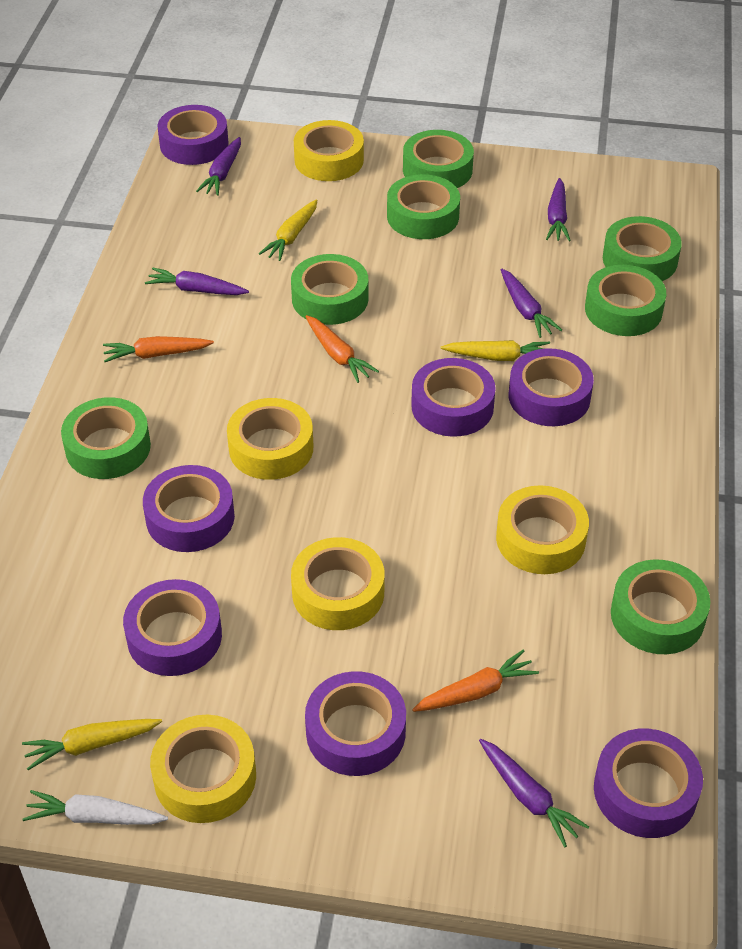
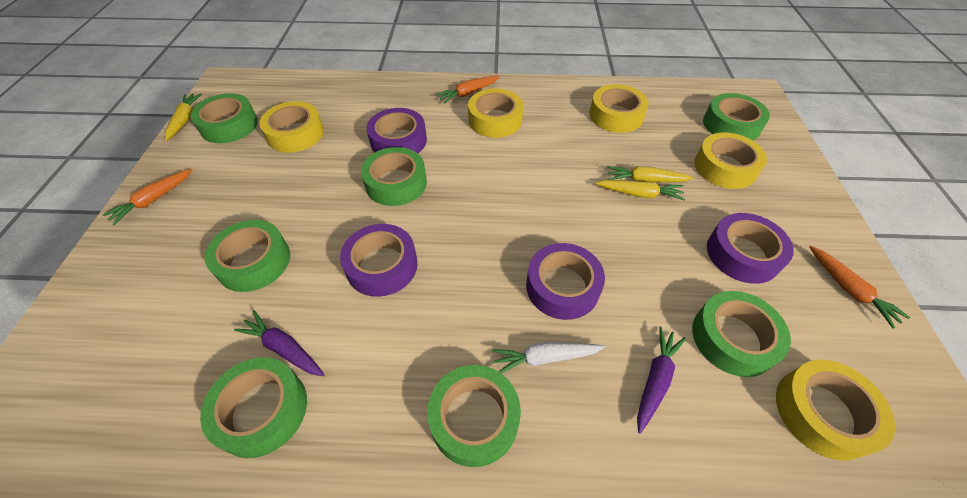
purple carrot: [145,268,249,295] [196,137,241,196] [479,739,589,847] [501,269,562,338] [546,178,571,241] = 5 -> [234,310,325,376] [637,327,686,434] = 2
purple tape: [123,579,222,676] [143,465,235,552] [157,105,229,165] [305,671,406,776] [411,358,496,437] [509,348,594,426] [594,729,703,838] = 7 -> [340,224,418,297] [366,108,427,153] [526,243,605,320] [707,213,794,284] = 4

